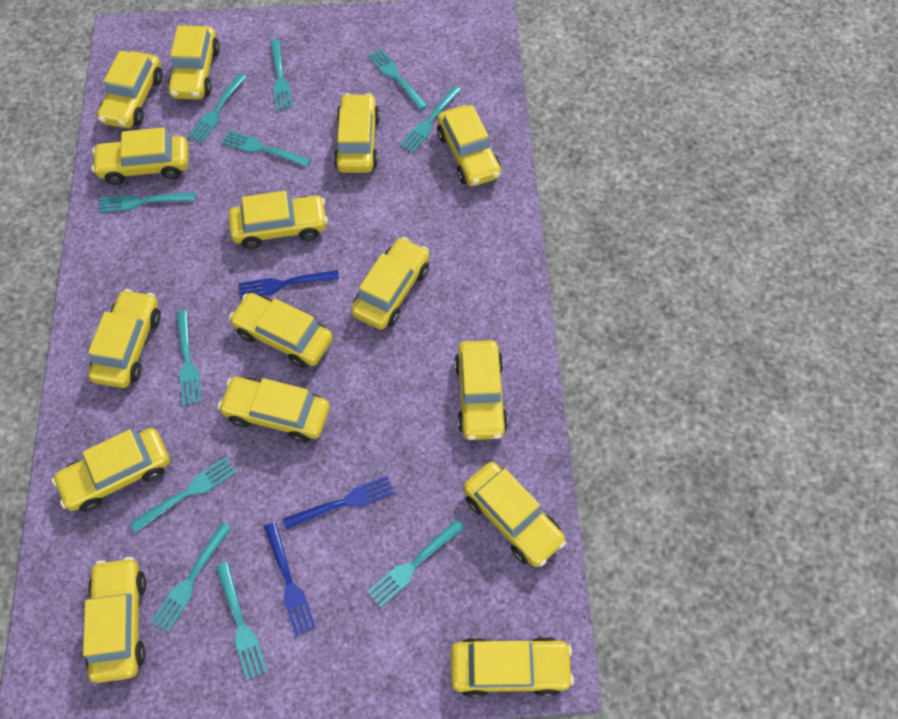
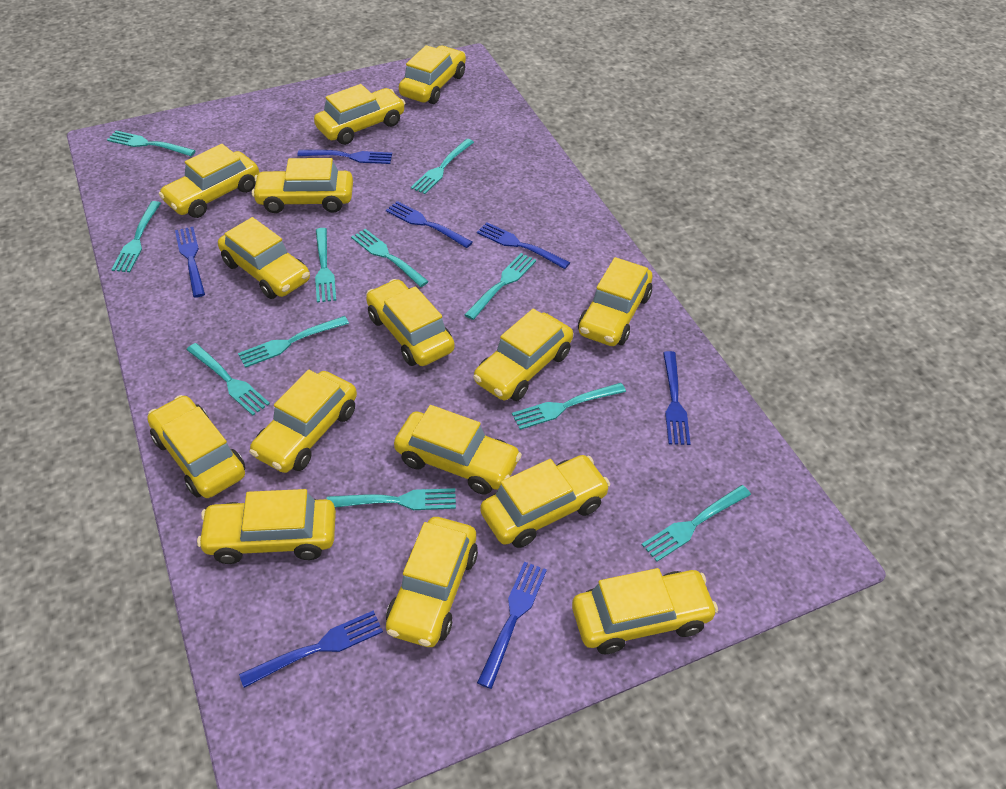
blue fork: [238,270,339,299] [264,522,316,636] [283,476,394,530] = 3 -> [175,227,205,298] [239,611,383,688] [297,150,392,164] [386,201,473,248] [477,222,570,269] [477,562,547,689] [663,351,691,445] = 7

